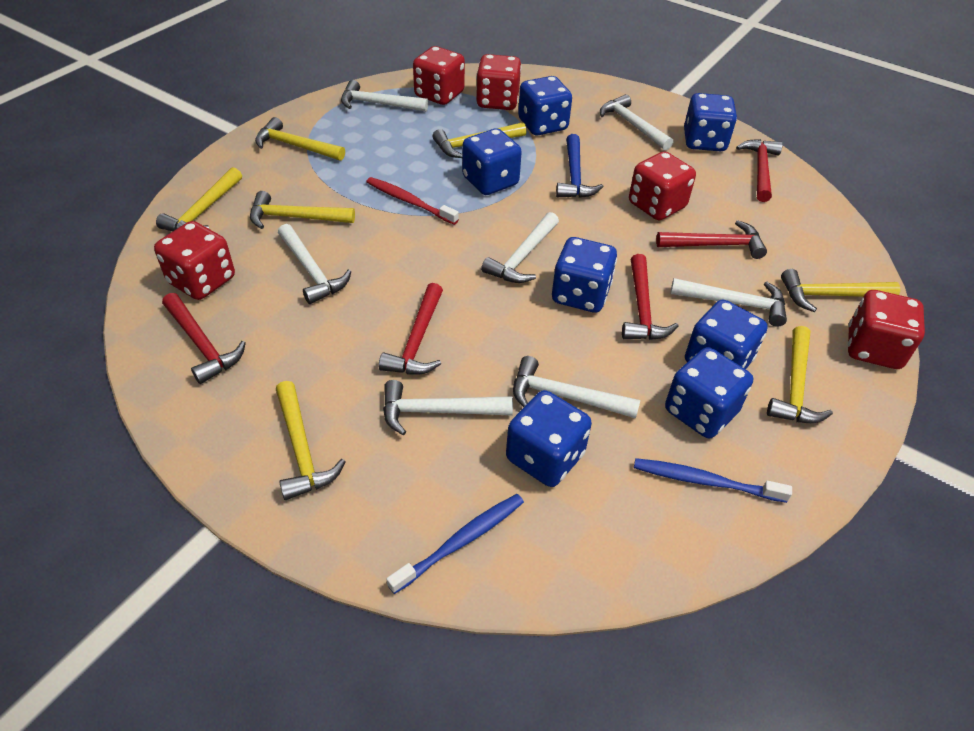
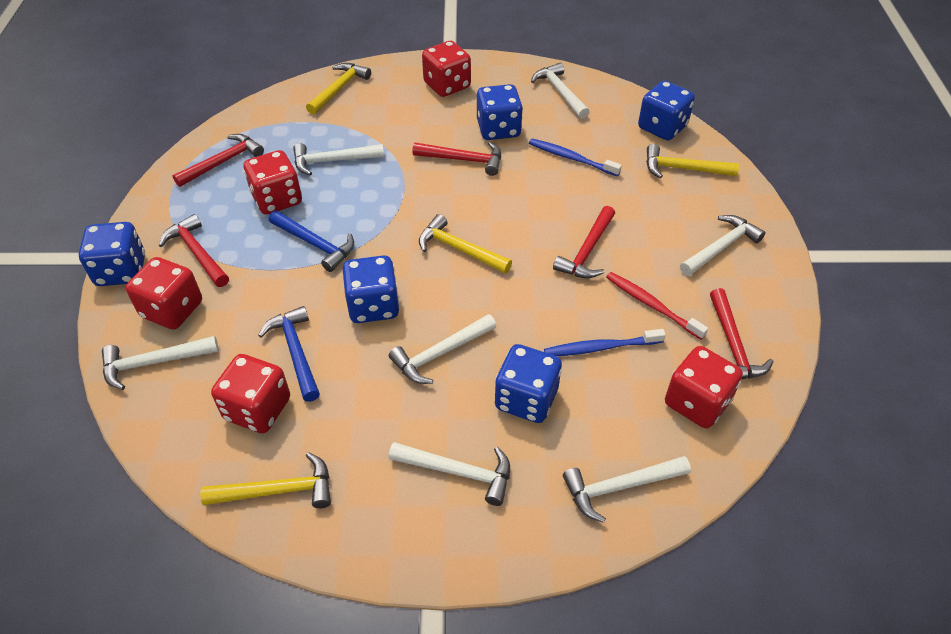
blue dice: [462,128,522,195] [506,390,592,487] [518,76,572,136] [552,237,617,313] [665,347,753,438] [684,93,737,151] [685,300,768,369] = 7 -> [79,222,145,286] [343,255,400,323] [477,84,523,140] [495,344,562,423] [638,81,695,141] = 5
blue hammer: [556,134,604,198] = 1 -> [258,306,320,402] [269,210,354,272] = 2
yellow hammer: [156,167,242,231] [250,191,355,229] [255,117,345,161] [276,381,346,500] [433,122,527,158] [767,326,833,423] [781,269,900,312] = 7 -> [200,452,331,508] [306,63,371,115] [419,214,512,273] [646,144,739,178] = 4

